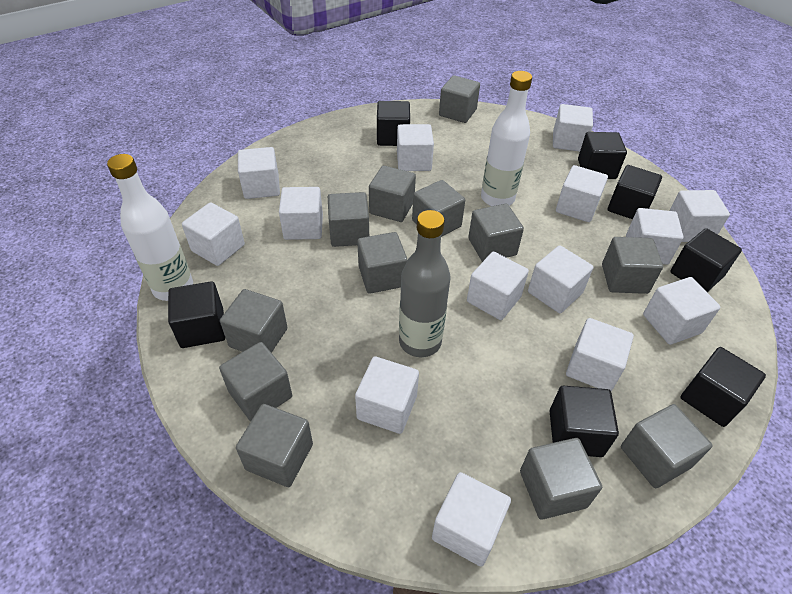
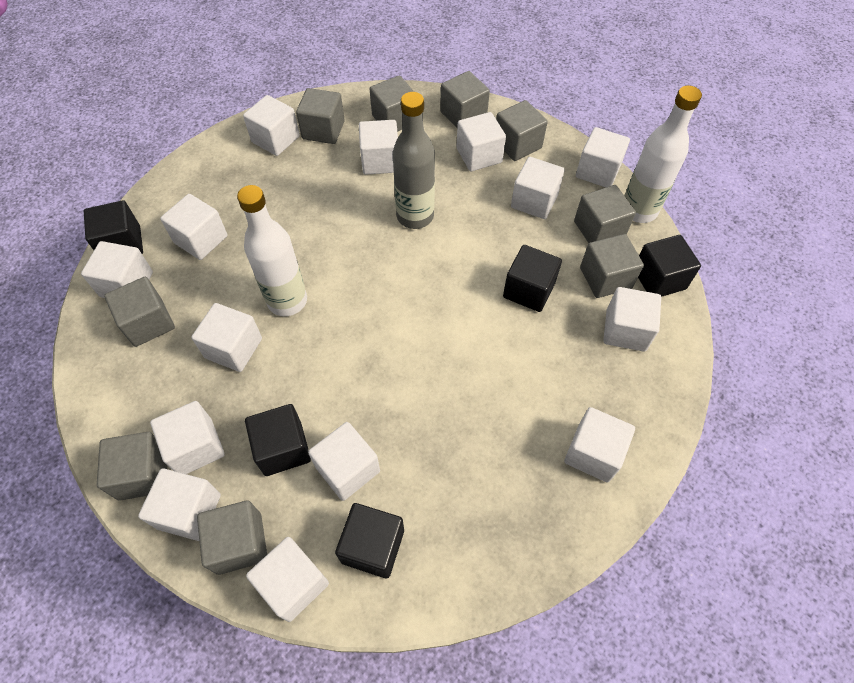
black cube: [168,281,225,348] [377,101,410,146] [550,385,619,457] [578,132,627,179] [608,165,662,219] [670,228,742,292] [680,347,766,427] = 7 -> [84,200,143,254] [245,404,311,476] [335,503,404,578] [503,245,562,312] [638,235,701,297] = 5
grey cube: [219,342,292,422] [220,289,287,353] [236,404,313,487] [328,192,369,247] [357,232,408,294] [369,165,416,222] [412,180,465,237] [439,75,480,123] [468,204,524,262] [520,438,602,520] [602,237,663,294] [621,404,713,488] = 12 -> [97,432,167,500] [104,277,175,347] [197,500,267,575] [296,88,345,144] [370,76,414,132] [440,71,490,128] [496,100,548,161] [574,185,636,243] [580,234,644,298] = 9

